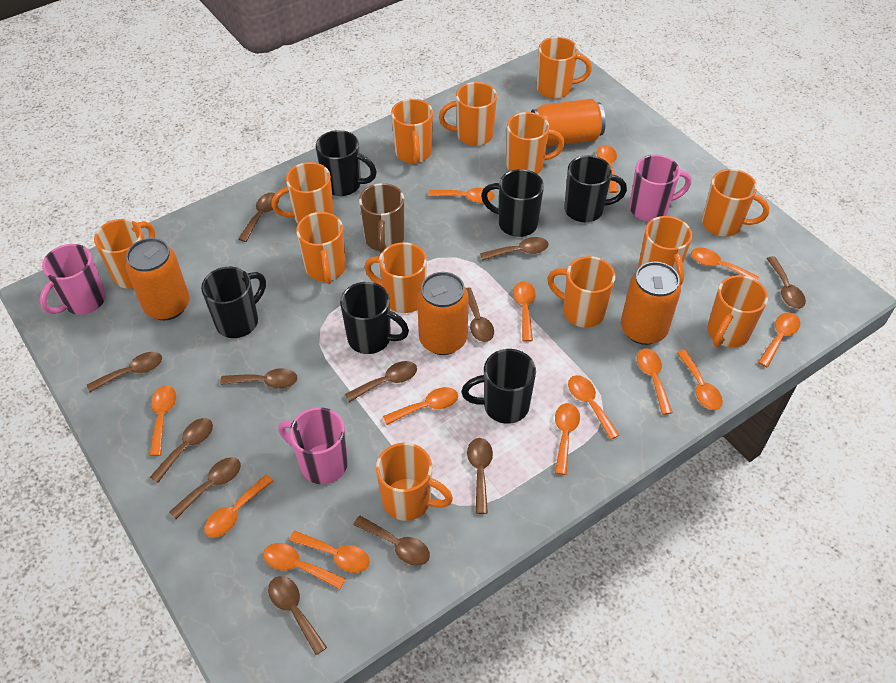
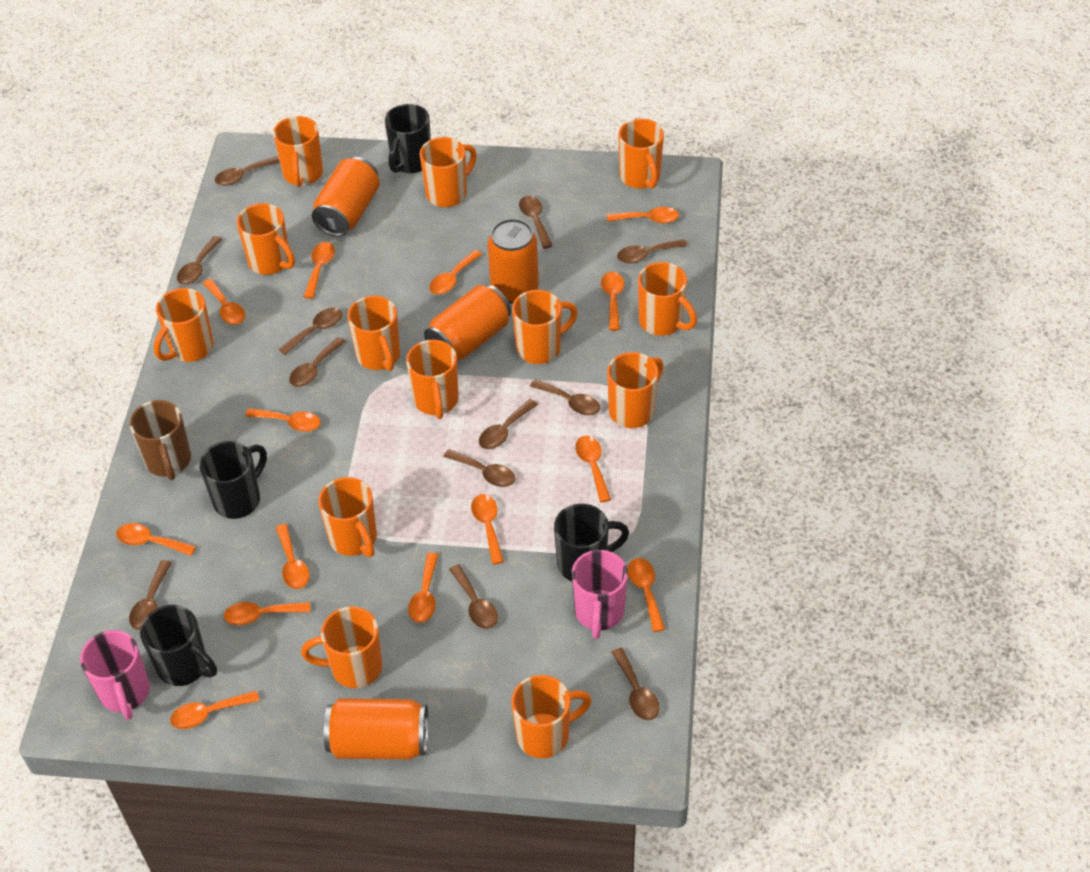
black mug: [201,267,266,338] [316,130,377,196] [340,282,409,354] [461,349,536,424] [481,169,544,237] [564,155,627,222] = 6 -> [140,605,217,686] [199,441,267,519] [384,104,431,173] [554,504,629,581] = 4
pink mug: [40,244,106,315] [278,407,348,484] [629,155,691,221] = 3 -> [80,630,150,720] [572,550,628,639] = 2

